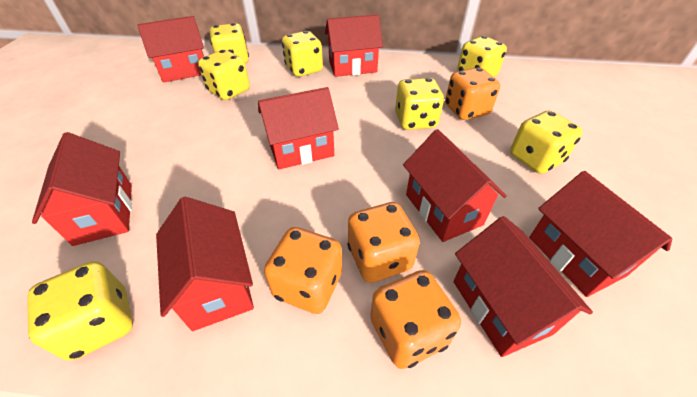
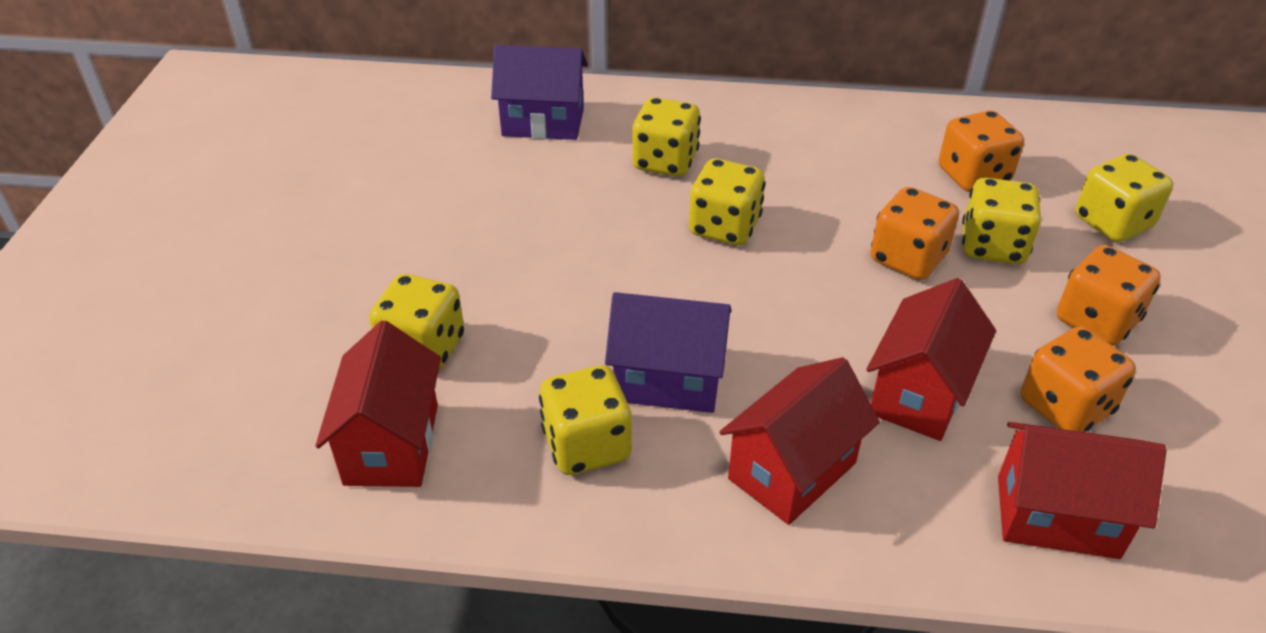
purple house: none = 0 -> [491,45,588,140] [605,292,732,413] = 2
red house: [32,132,132,246] [137,16,204,83] [156,197,254,331] [258,87,339,169] [325,14,383,77] [403,129,507,242] [454,216,593,357] [529,171,672,297] = 8 -> [315,321,441,487] [719,357,880,525] [866,278,996,441] [998,422,1167,559] = 4
yellow dice: [27,261,133,361] [198,50,250,100] [210,23,249,63] [282,31,323,77] [395,78,444,130] [457,36,507,77] [510,111,583,174] = 7 -> [369,274,464,370] [539,365,632,475] [632,97,701,177] [689,159,766,246] [962,178,1041,264] [1075,154,1173,242] = 6

